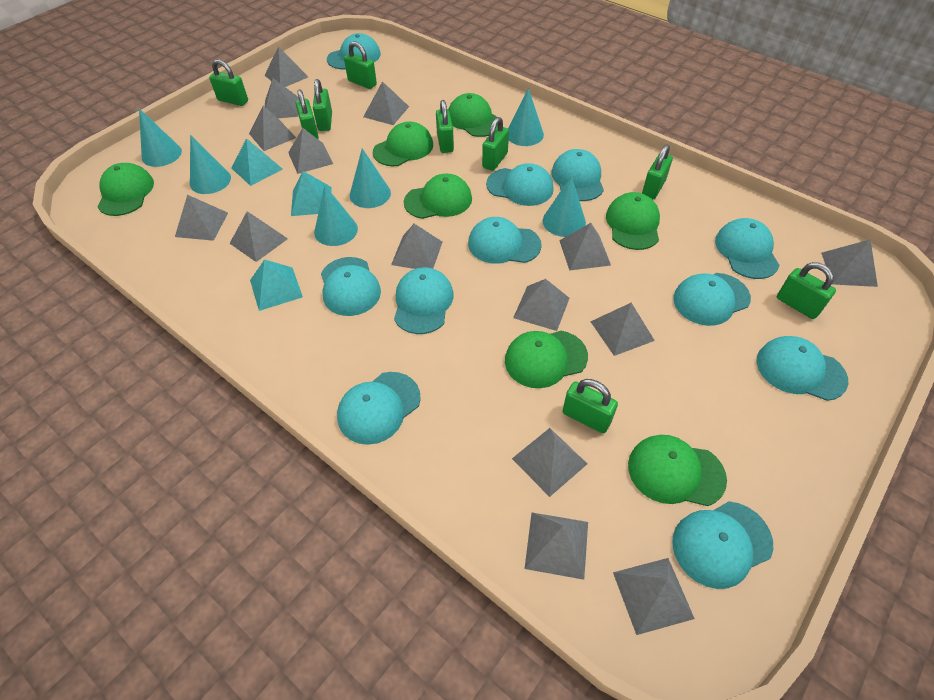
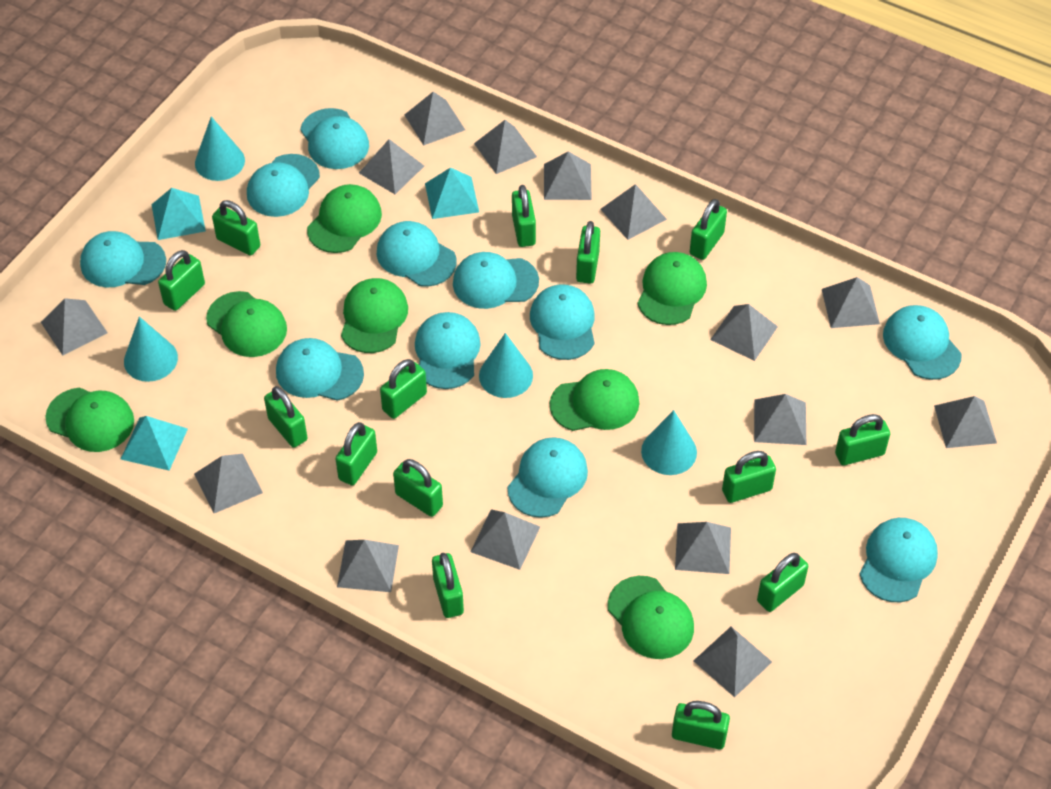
green padlock: [209,59,248,106] [295,89,319,139] [313,79,332,131] [344,41,377,89] [436,100,454,153] [482,117,509,171] [563,379,618,433] [642,144,673,199] [777,262,836,319] = 9 -> [158,250,205,311] [212,200,260,256] [264,386,308,448] [335,422,377,486] [380,359,427,419] [393,459,443,517] [432,553,464,618] [512,185,536,247] [576,221,600,284] [672,701,730,750] [690,199,727,260] [722,451,776,503] [757,553,808,612] [835,414,890,465] = 14
turquoise cone: [139,109,182,167] [190,135,231,194] [314,185,358,246] [350,148,391,208] [508,88,544,146] [543,176,586,237] = 6 -> [124,316,178,382] [195,117,245,181] [479,333,533,398] [641,410,697,475] = 4

